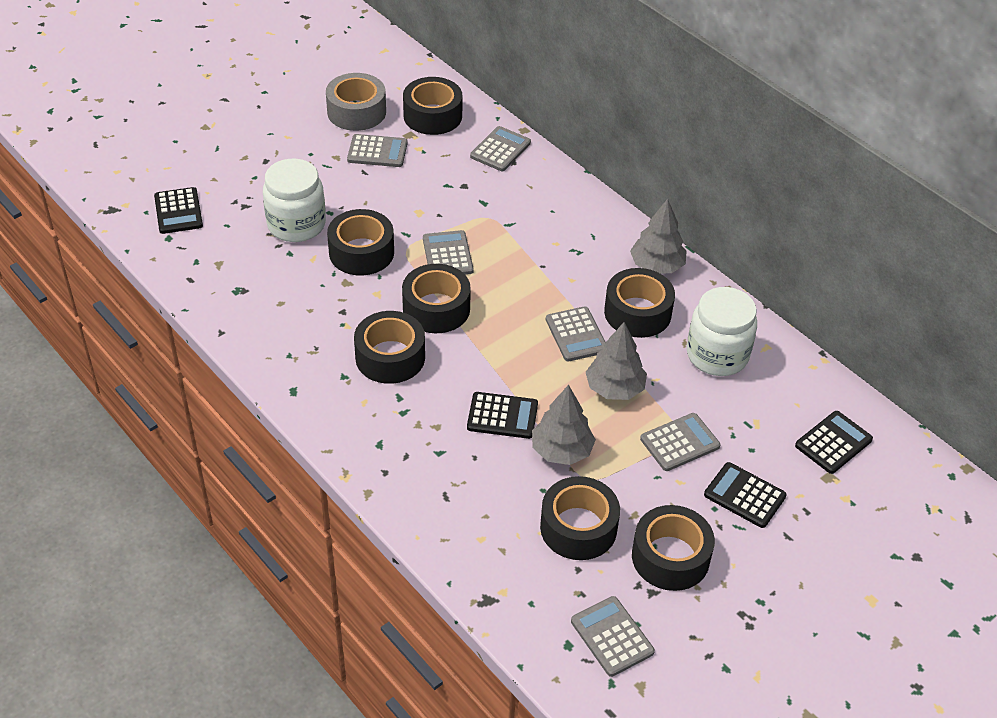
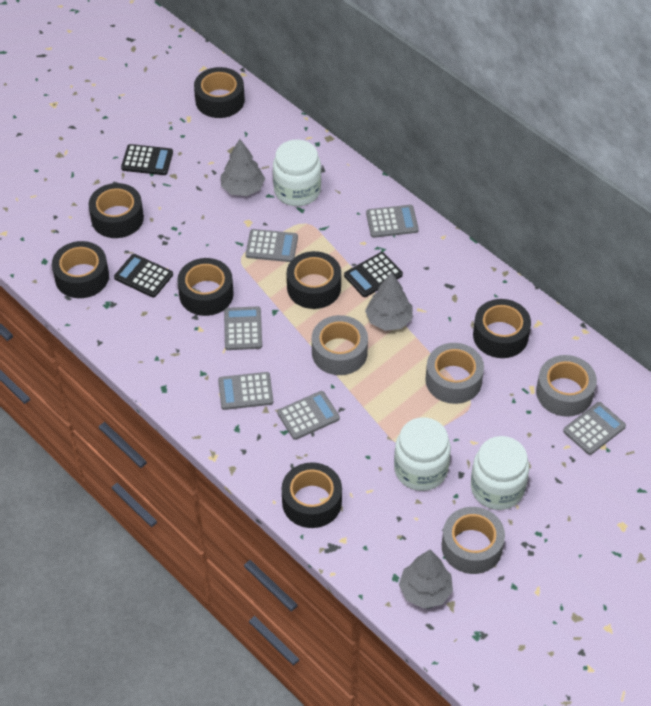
black calculator: [154,187,203,234] [467,392,538,439] [704,462,787,528] [795,411,873,474] = 4 -> [114,254,173,298] [121,144,173,175] [344,252,403,297] = 3
grey tape: [326,73,386,131] = 1 -> [312,315,368,375] [425,343,484,404] [442,507,505,574] [536,355,597,417] = 4
white jar: [263,159,326,242] [687,287,757,376] = 2 -> [273,140,321,206] [394,417,451,491] [471,436,529,510] = 3

